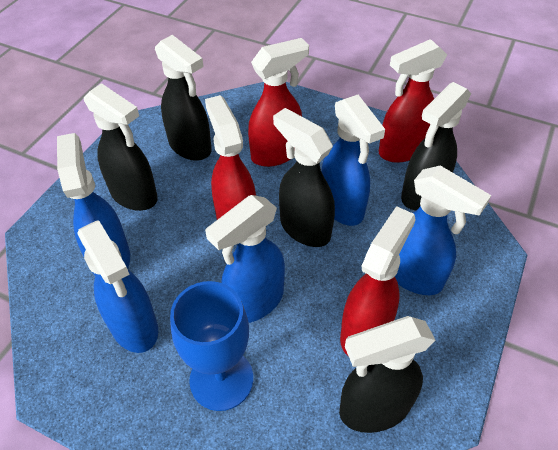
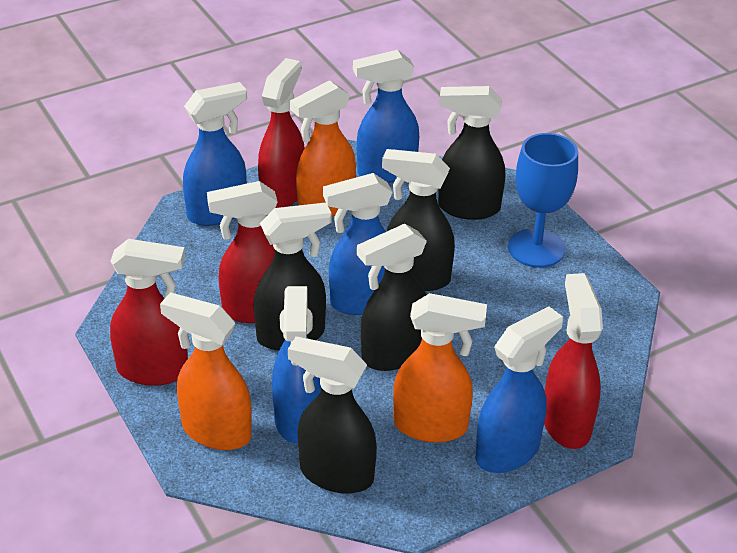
orange spray bottle: none = 0 -> [160,292,252,450] [290,80,356,217] [393,293,487,443] = 3

